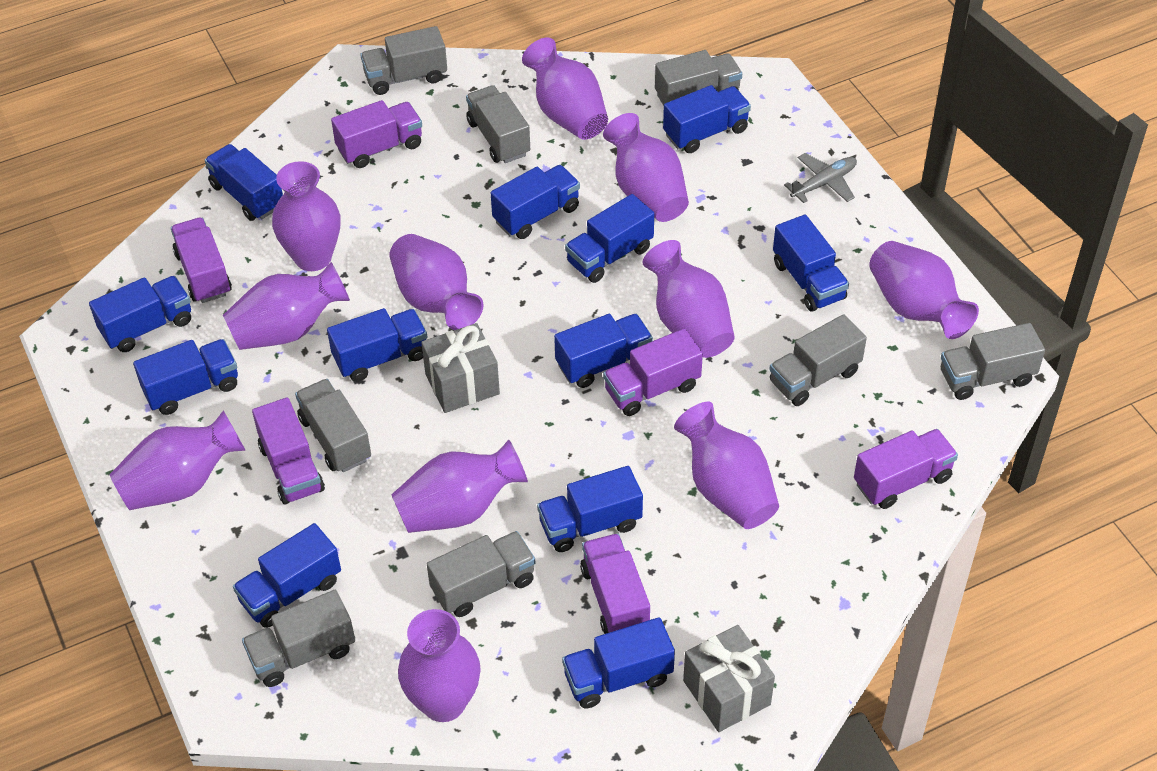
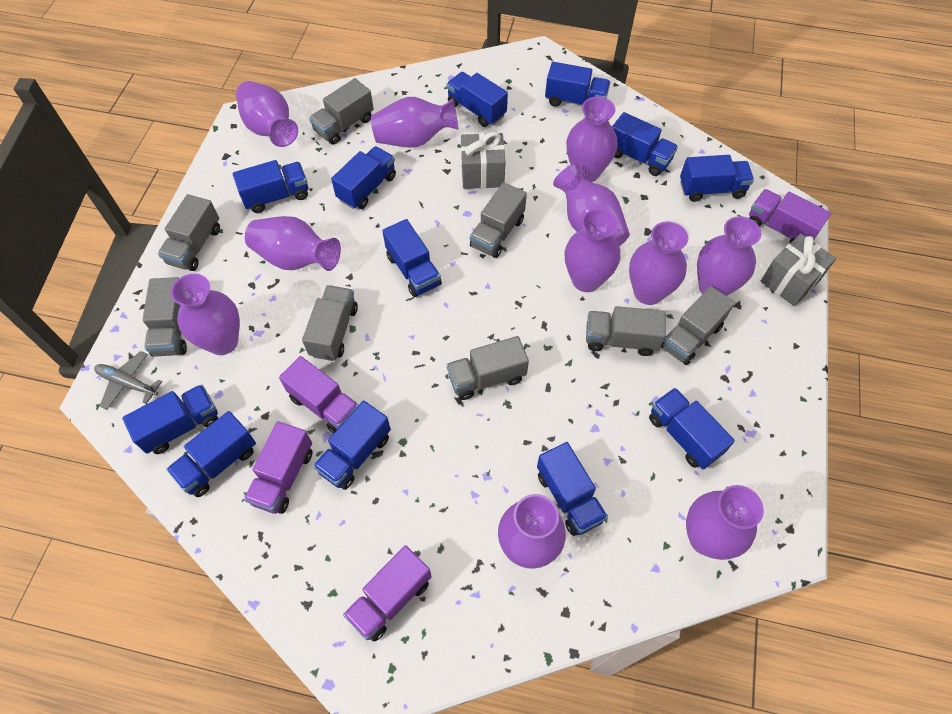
purple truck: [171,218,232,303] [252,398,325,504] [331,100,422,168] [580,534,650,634] [603,329,703,416] [854,429,958,509] = 6 -> [244,421,313,514] [279,356,359,434] [343,545,432,642] [749,189,831,243] = 4

